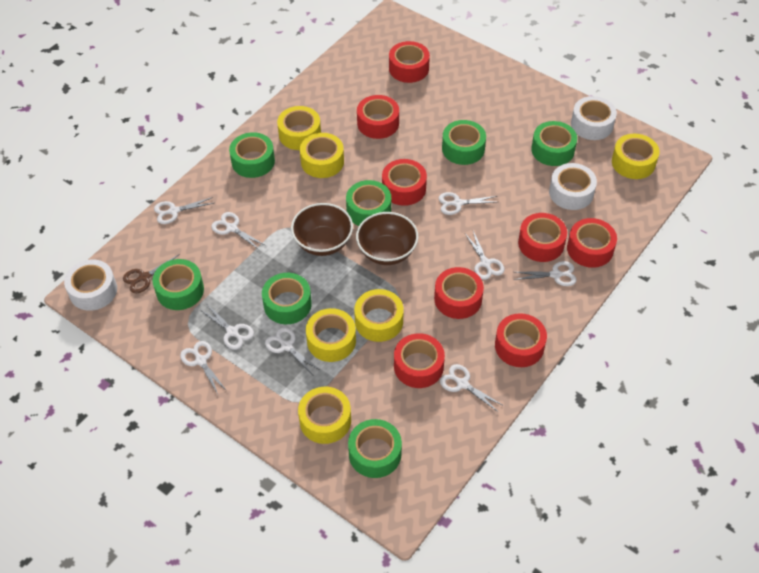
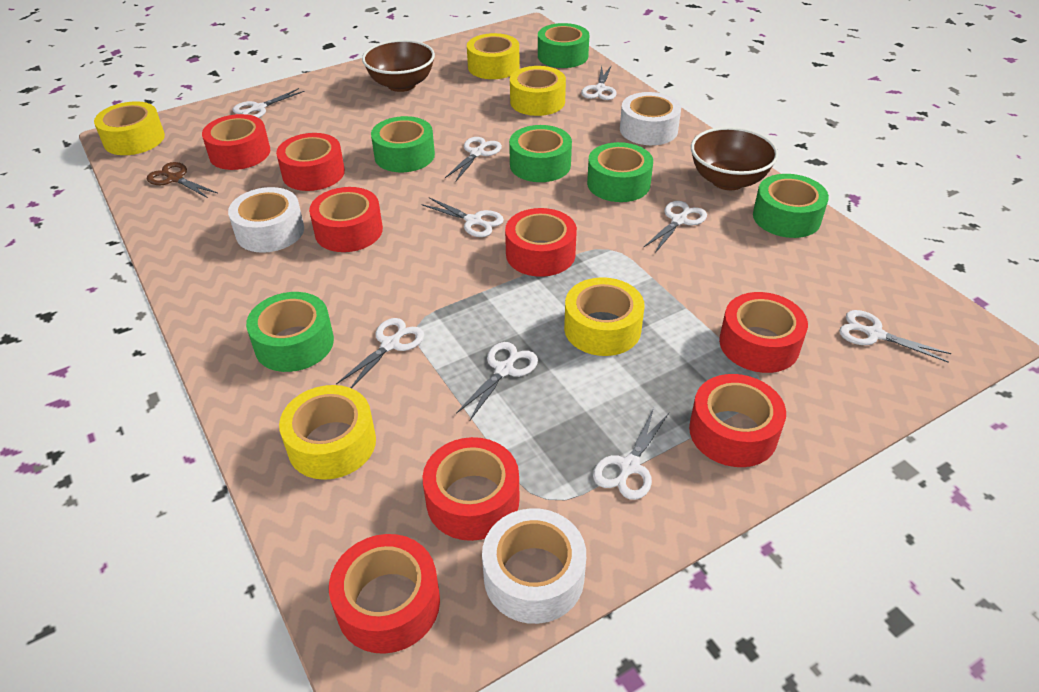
green tape: [153,259,204,310] [229,132,275,178] [262,273,312,324] [346,180,391,226] [348,419,402,478] [442,120,486,165] [531,121,577,166] = 7 -> [246,292,334,372] [371,116,435,172] [509,125,572,182] [538,23,589,68] [587,142,653,202] [753,174,829,238] = 6
yellow tape: [277,106,321,150] [298,387,351,444] [300,133,344,178] [306,308,356,362] [354,289,404,342] [612,134,659,179] = 6 -> [94,101,165,155] [279,385,376,480] [467,33,520,79] [510,66,566,116] [564,277,645,356] = 5

